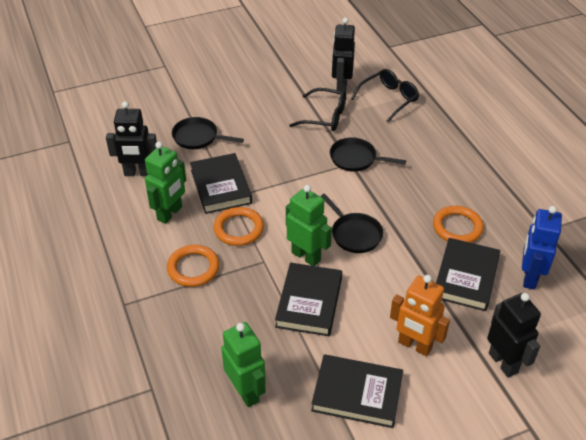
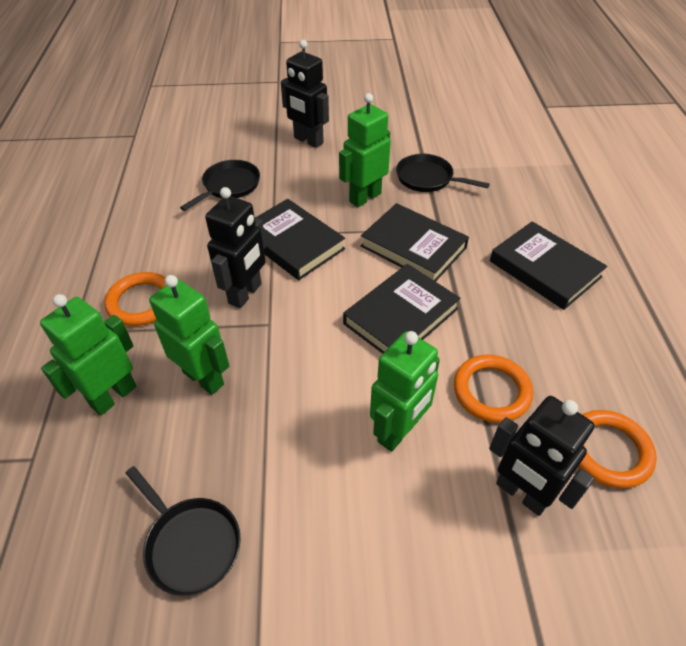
black glasses: [289,88,346,131] [351,69,419,123] = 2 -> none = 0
blue robot: [522,206,562,290] = 1 -> none = 0
green robot: [145,142,186,224] [221,322,266,407] [286,185,332,266] = 3 -> [40,294,137,416] [149,275,229,395] [339,93,391,207] [370,331,440,452] = 4
orange robot: [390,275,450,357] = 1 -> none = 0

